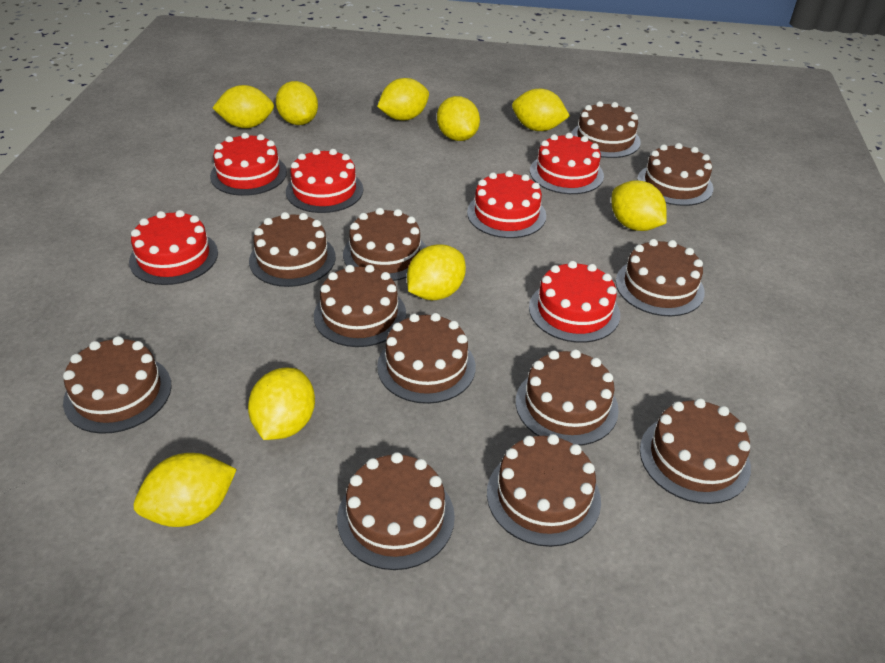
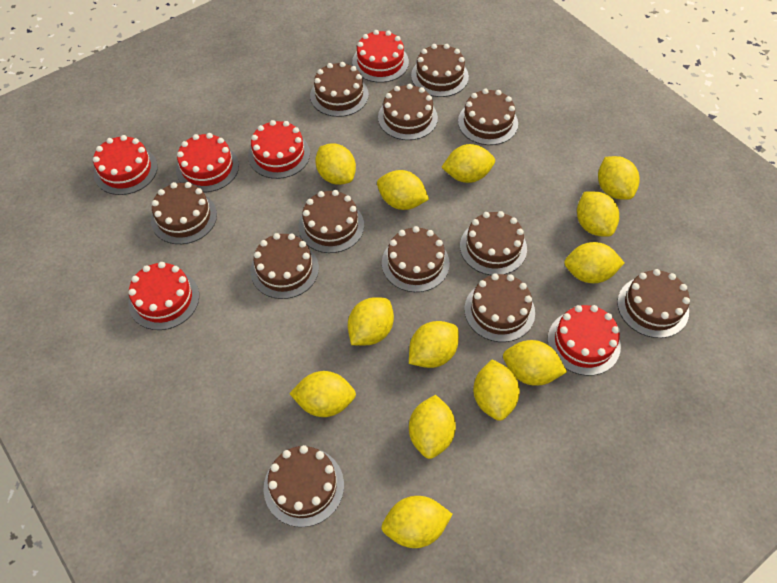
yellow lemon: [134,453,237,527] [213,85,274,128] [248,368,315,440] [276,81,318,125] [377,78,429,120] [407,244,466,300] [437,96,480,141] [512,89,570,131] [612,180,667,231] = 9 -> [289,371,356,417] [315,143,356,185] [348,297,394,345] [377,170,429,210] [381,496,453,548] [409,321,459,368] [409,395,456,459] [441,144,495,183] [473,359,520,421] [503,340,567,386] [564,242,624,283] [577,192,619,237] [598,156,640,200] = 13

